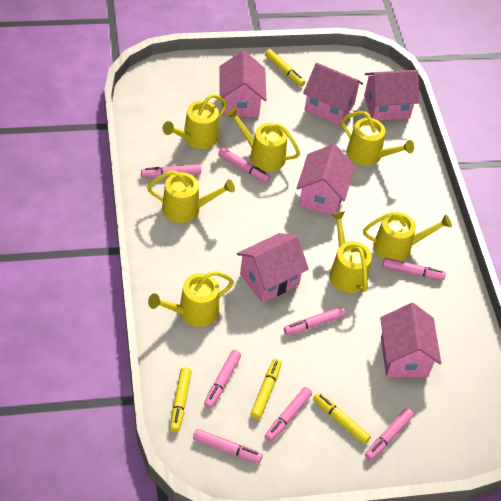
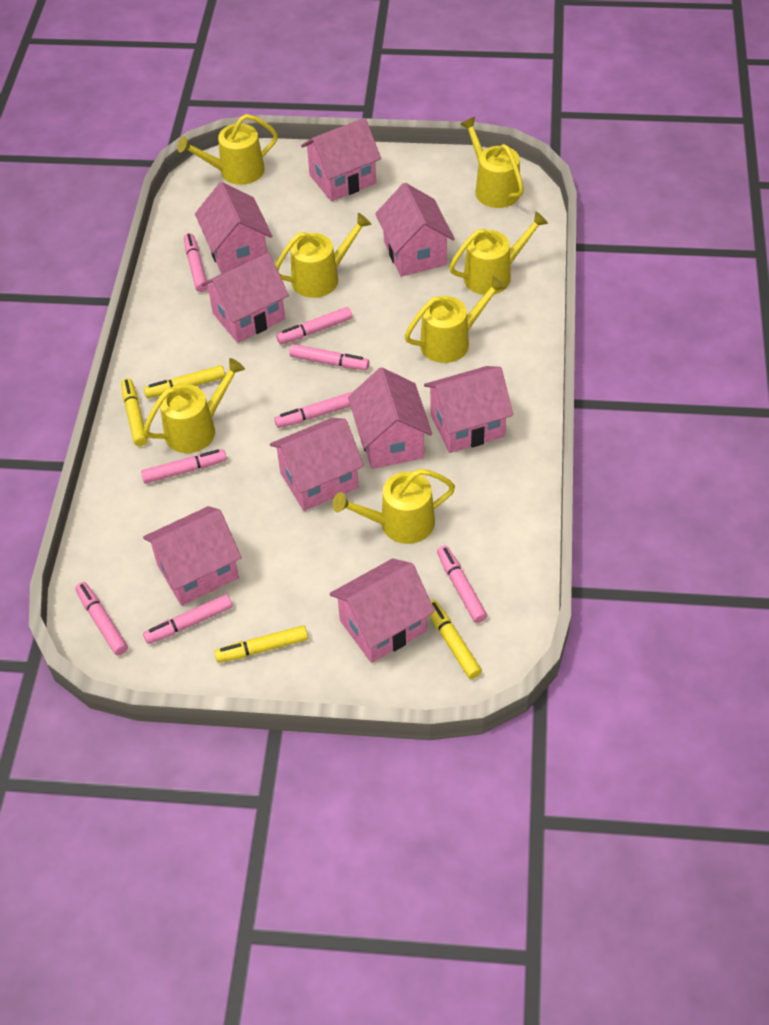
pink house: [219,51,266,118] [237,233,309,303] [296,144,355,215] [303,63,363,126] [364,70,419,121] [380,303,441,378] = 6 -> [143,506,241,606] [195,182,272,274] [201,253,289,343] [270,418,364,511] [301,118,381,201] [329,558,435,663] [348,367,432,469] [375,183,455,277] [424,366,513,453] = 9

